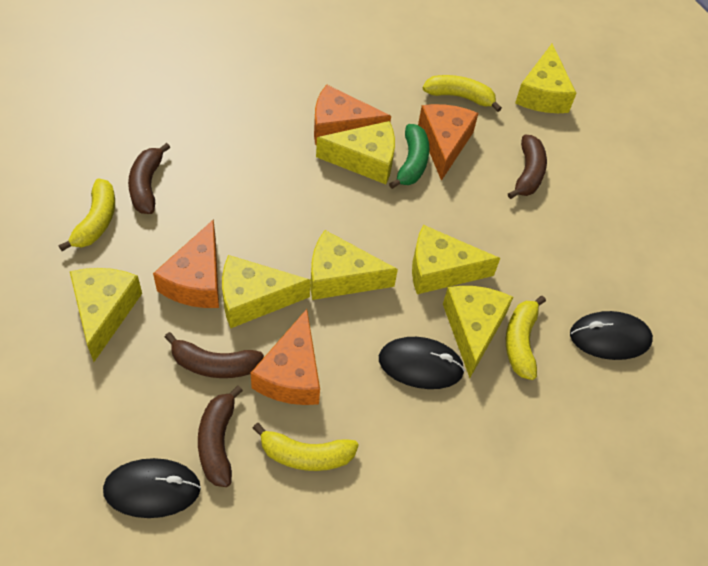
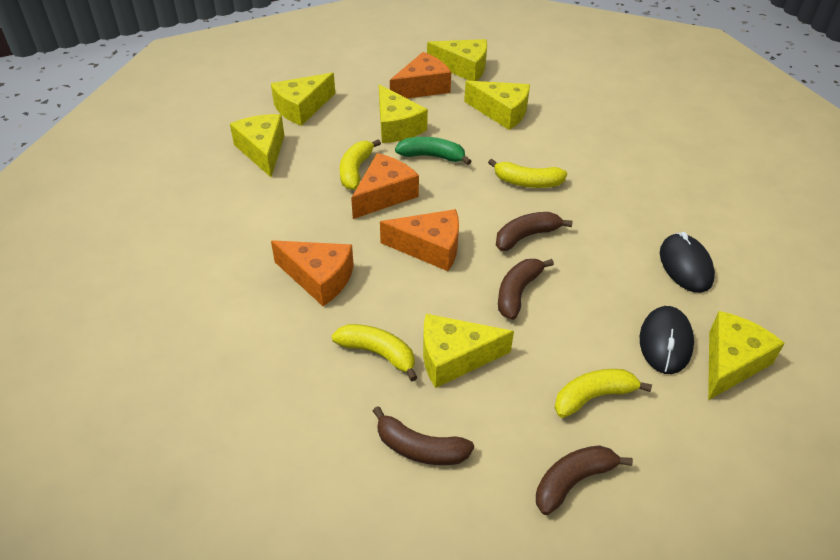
black mouse: [103,458,201,518] [379,337,465,389] [570,311,653,360] = 3 -> [640,306,694,374] [660,232,715,293] = 2

